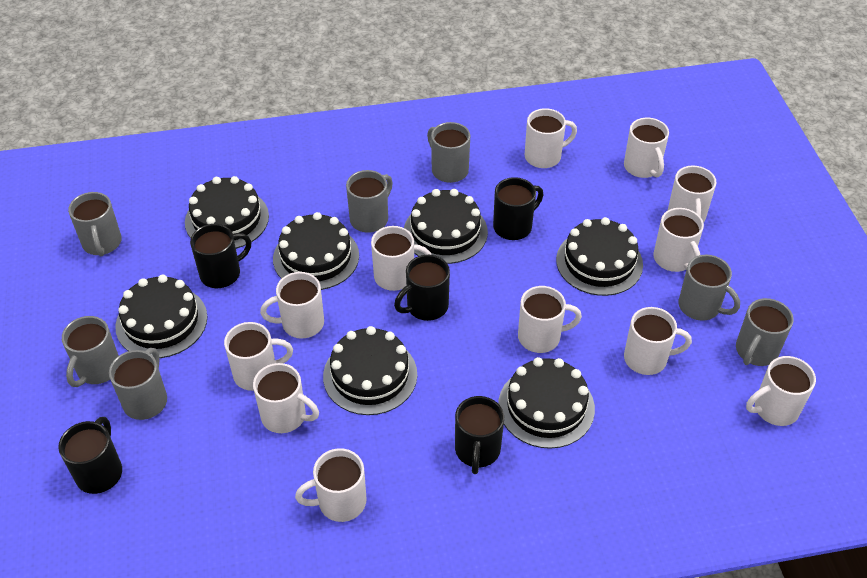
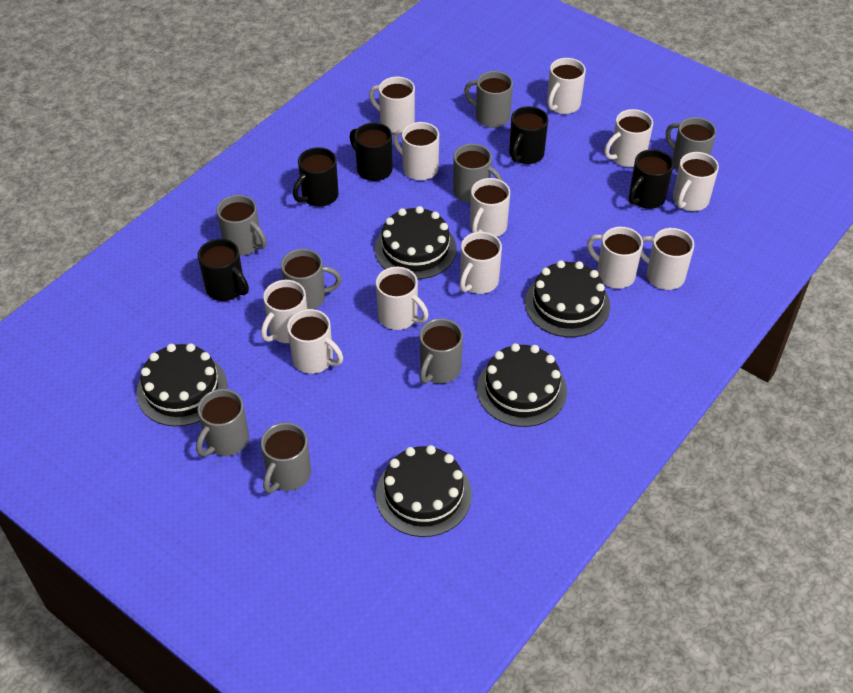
black cake: [115,275,207,358] [185,176,269,249] [273,212,359,290] [323,326,417,415] [404,189,488,264] [498,357,595,449] [556,217,643,296] = 7 -> [136,343,227,426] [375,206,456,280] [376,445,472,537] [477,343,567,427] [525,260,610,337] = 5
grey mug: [62,316,119,387] [68,192,122,256] [109,348,167,420] [346,170,393,233] [427,122,470,183] [679,255,740,321] [736,298,794,366] = 7 -> [196,389,249,456] [217,195,266,256] [261,422,311,493] [281,249,341,309] [419,318,463,384] [453,144,503,203] [464,71,513,128] [666,117,716,171] = 8

